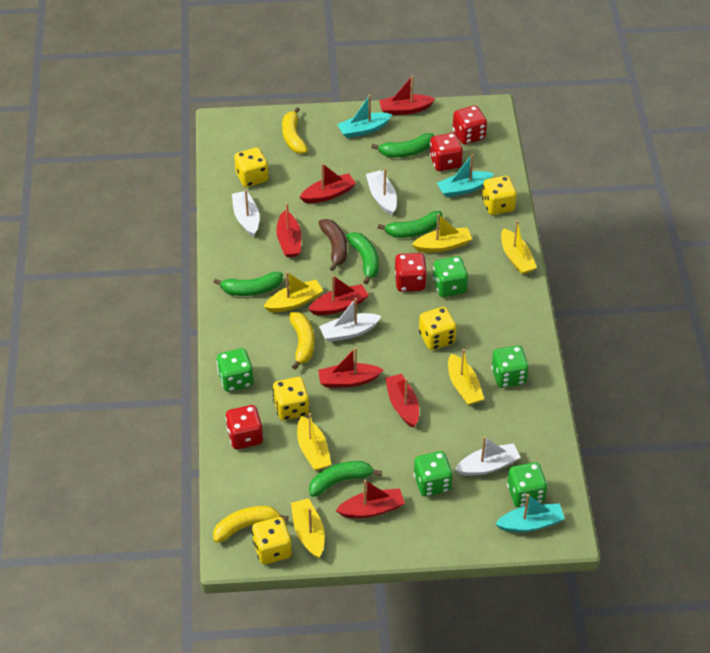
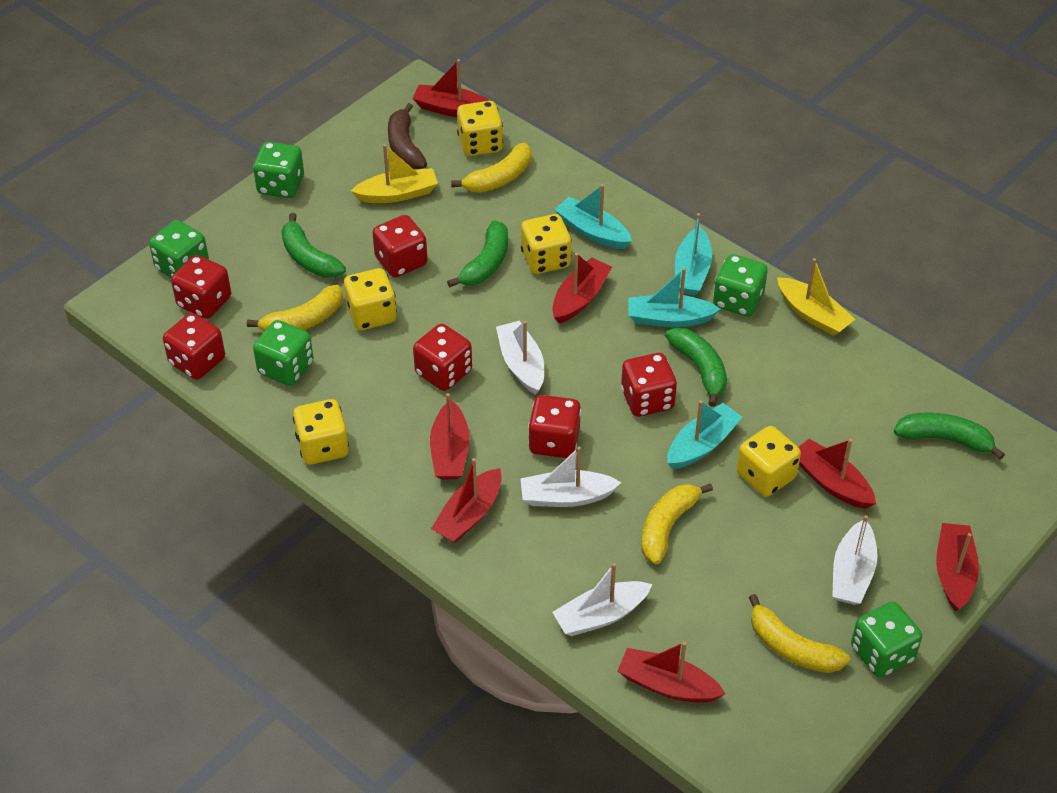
green banana: [213,272,283,296] [309,461,382,497] [346,232,379,284] [371,133,434,157] [378,211,442,238] = 5 -> [281,213,346,278] [447,220,508,287] [665,327,727,407] [894,413,1005,459] = 4
red dice: [225,405,263,449] [395,253,427,292] [429,133,463,171] [453,106,487,144] = 4 -> [163,313,225,380] [171,255,231,319] [372,215,428,278] [413,324,472,391] [528,395,581,458] [621,353,677,417] = 6
turquoise boat: [337,95,392,138] [437,154,494,197] [496,494,565,532] = 3 -> [554,184,632,249] [629,268,720,327] [667,400,742,469] [675,213,712,295] = 4
yellow banana: [213,506,288,543] [282,107,308,154] [289,312,315,369] = 3 -> [247,285,343,332] [451,143,531,193] [641,483,713,564] [749,594,850,673] = 4
yellow boat: [264,272,323,312] [291,498,325,558] [297,413,331,471] [412,214,472,253] [448,349,484,405] [501,220,537,275] = 6 -> [351,144,438,203] [777,258,855,336] = 2

